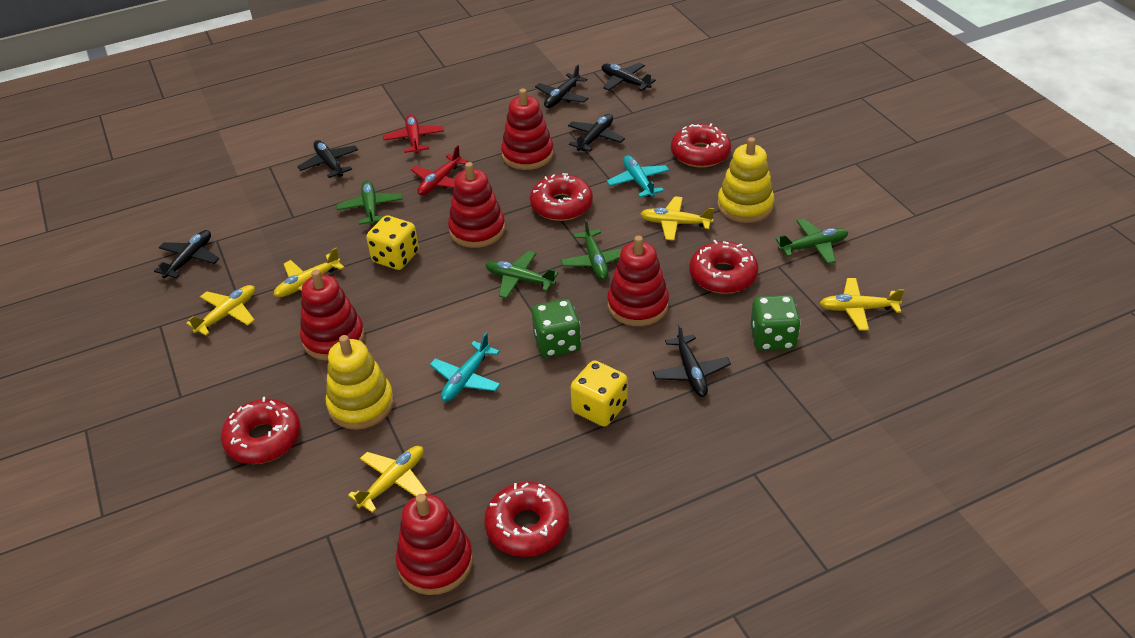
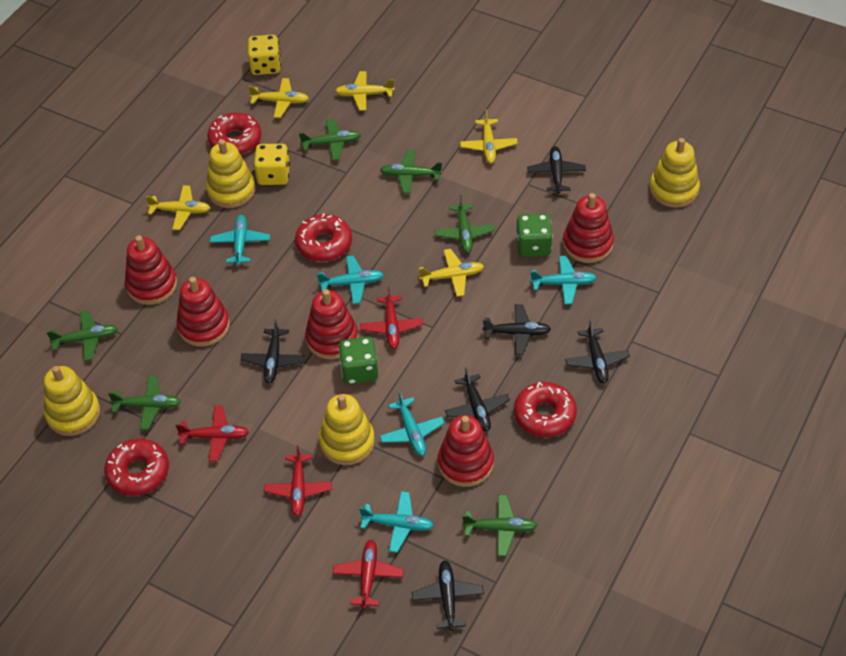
green plane: [336,180,403,225] [486,251,558,298] [560,219,622,280] [776,219,848,264] = 4 -> [47,310,118,361] [108,376,181,430] [299,119,361,160] [380,150,442,194] [435,195,495,253] [462,495,538,556] = 6
red donut: [221,397,301,464] [484,482,569,557] [530,173,593,221] [671,123,731,168] [689,240,758,294] = 5 -> [104,438,169,496] [207,113,261,154] [295,213,352,262] [514,382,577,437] = 4
red plane: [383,114,444,154] [411,145,469,195] = 2 -> [175,406,249,462] [264,445,332,516] [333,539,404,609] [360,287,423,349] = 4
turquoise plane: [430,333,501,401] [607,155,669,197] = 2 -> [210,215,270,265] [317,255,384,304] [359,491,434,553] [380,391,445,456] [530,256,597,304] = 5
yellow stacking toy: [326,335,394,430] [717,137,774,223] = 2 -> [44,366,100,436] [206,139,255,208] [319,394,375,465] [649,138,700,208] = 4

